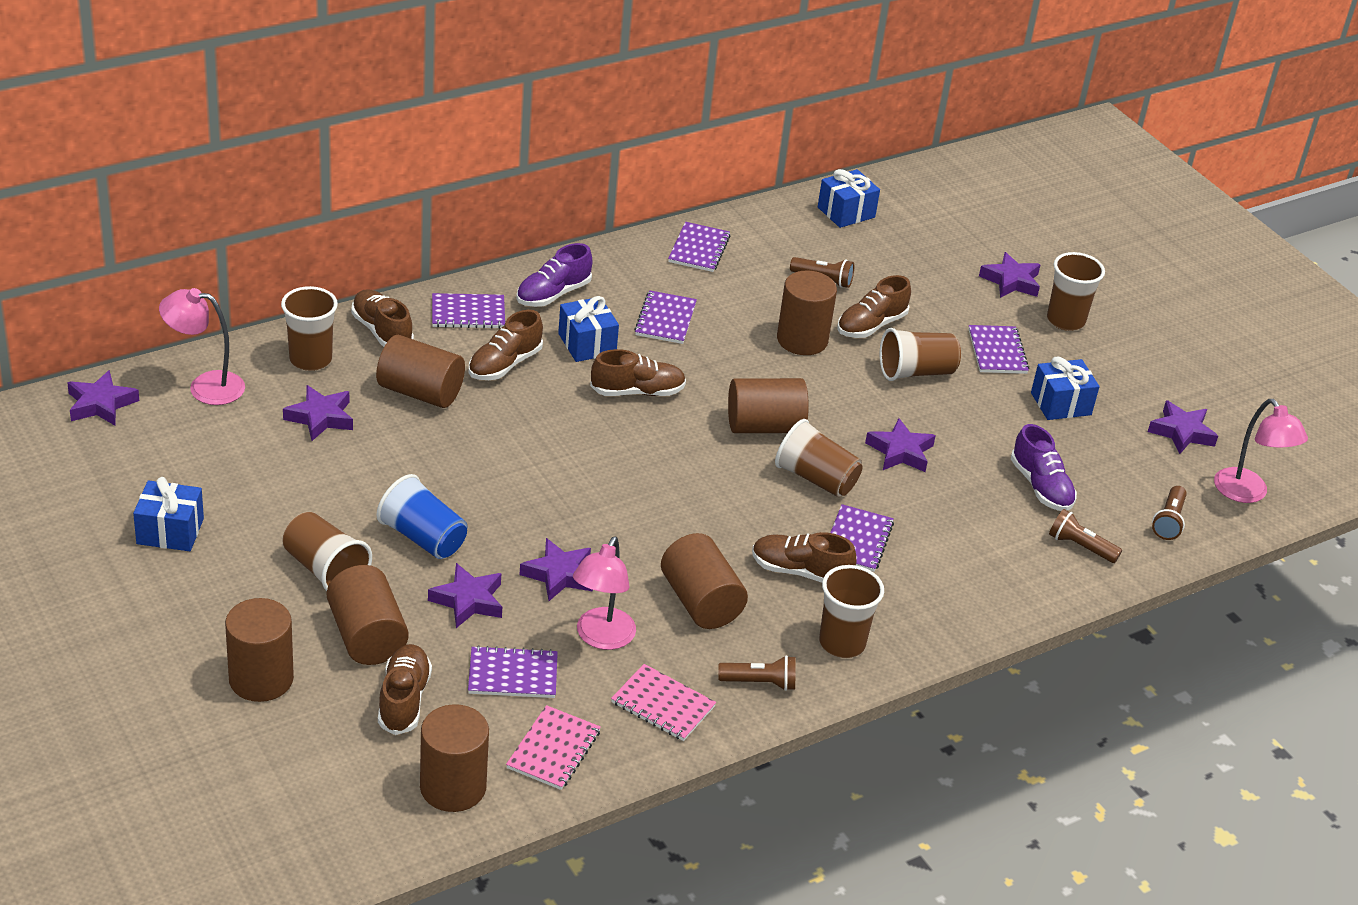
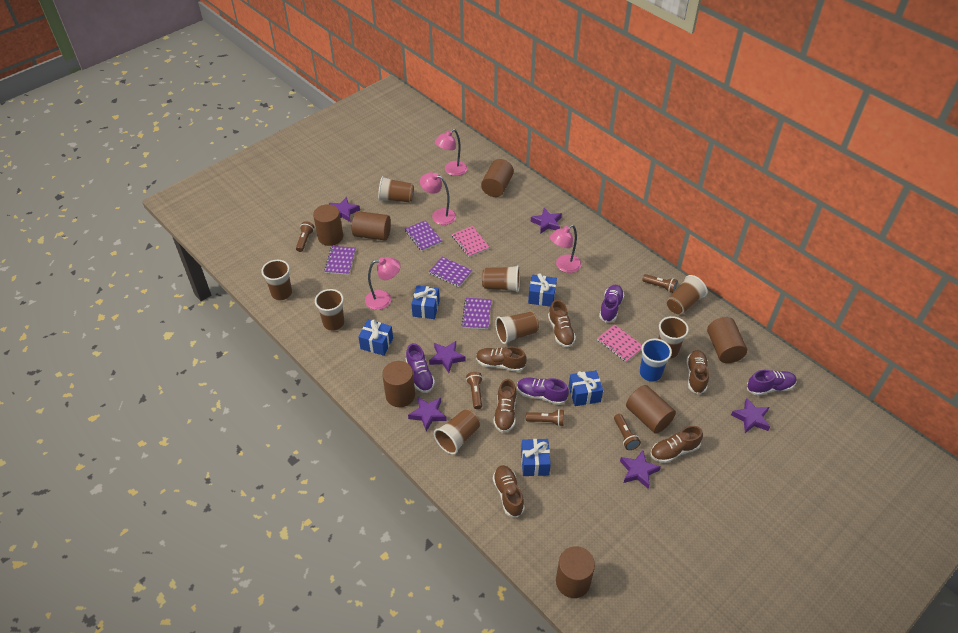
blue gift: [133,477,204,551] [558,296,619,362] [818,169,880,228] [1031,357,1100,420] = 4 -> [358,319,393,356] [411,285,440,319] [521,439,551,476] [528,273,557,307] [568,370,603,406] = 5
brown cup: [281,286,338,371] [282,512,372,591] [775,419,863,497] [819,565,884,658] [880,328,961,381] [1047,252,1105,331] = 6 -> [261,260,292,301] [315,289,345,331] [378,176,414,203] [434,409,480,455] [482,265,520,292] [495,312,539,344] [658,316,689,359] [666,275,708,315] = 8
brown flashlight: [718,655,796,691] [790,257,854,288] [1049,509,1122,563] [1152,486,1187,540] = 4 -> [296,221,314,252] [466,372,483,409] [526,409,564,426] [614,414,641,450] [642,274,678,293] = 5
pink lamp: [159,288,245,405] [573,537,636,650] [1214,399,1308,503] = 3 -> [365,257,401,310] [420,172,456,225] [435,129,467,176] [550,225,582,273] = 4
purple notebook: [432,293,505,329] [468,645,558,698] [634,290,697,344] [668,222,731,272] [830,504,894,572] [968,325,1029,374] = 6 -> [324,246,356,275] [405,220,442,251] [429,257,472,287] [461,298,491,329] = 4
purple shoe: [516,243,592,307] [1011,424,1077,511] = 2 -> [406,343,435,393] [517,378,569,405] [599,285,624,323] [747,370,797,396] = 4
purple star: [67,370,139,425] [283,385,353,441] [428,563,502,628] [520,538,593,601] [865,418,936,472] [979,252,1041,298] [1148,400,1218,454] = 7 -> [329,197,360,222] [408,397,447,431] [429,341,466,373] [531,208,562,234] [620,450,661,489] [731,398,770,433] = 6

